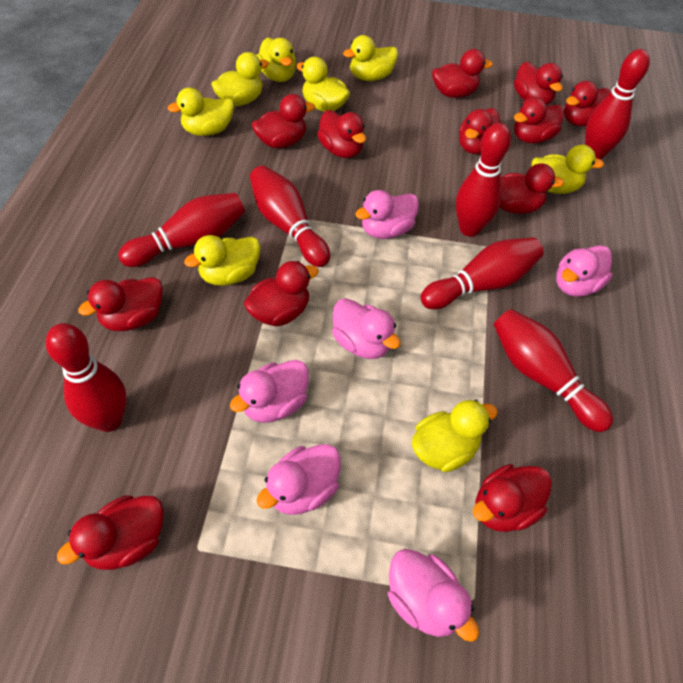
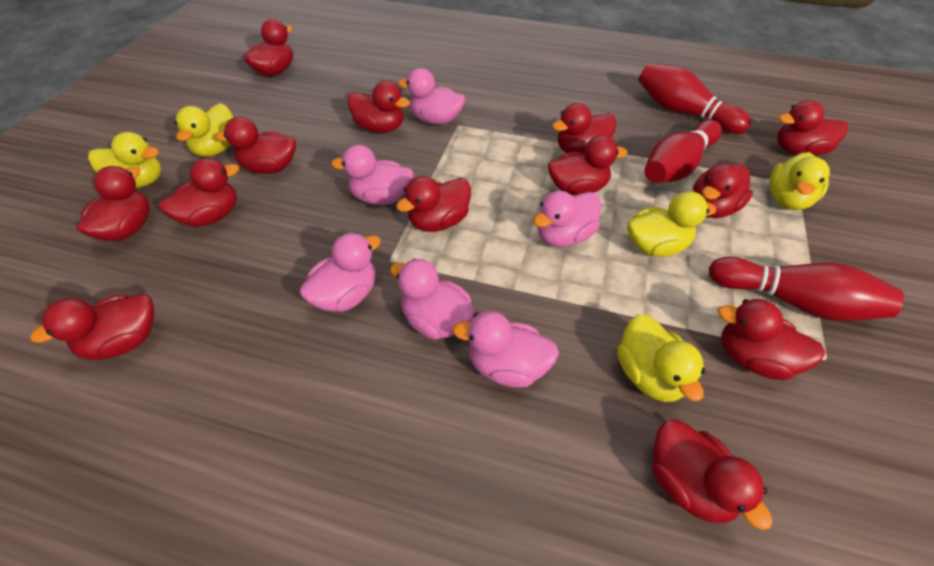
red bowling pin: [46,323,127,432] [118,193,245,267] [250,165,330,267] [421,237,544,309] [456,123,511,237] [494,309,613,432] [585,49,650,160] = 7 -> [638,63,751,134] [644,120,722,183] [709,256,904,321] = 3
red duck: [57,495,164,570] [78,277,163,331] [244,261,319,326] [252,94,315,148] [317,110,366,158] [432,49,493,98] [459,108,500,154] [473,464,552,532] [500,163,564,214] [514,61,563,105] [514,97,564,143] [564,81,611,126] = 12 -> [30,294,154,360] [76,166,150,241] [159,158,239,227] [215,117,296,174] [244,19,293,76] [347,81,410,133] [396,176,471,232] [548,135,628,196] [552,103,617,154] [652,419,773,530] [693,163,753,218] [717,299,825,380] [777,100,848,156] = 13
yellow duck: [168,87,234,136] [184,235,261,286] [211,52,269,106] [257,37,296,82] [297,57,350,112] [343,35,398,81] [412,400,498,472] [531,145,604,194] = 8 -> [88,132,161,188] [175,103,234,157] [617,314,705,402] [627,191,716,257] [769,152,830,210] = 5

